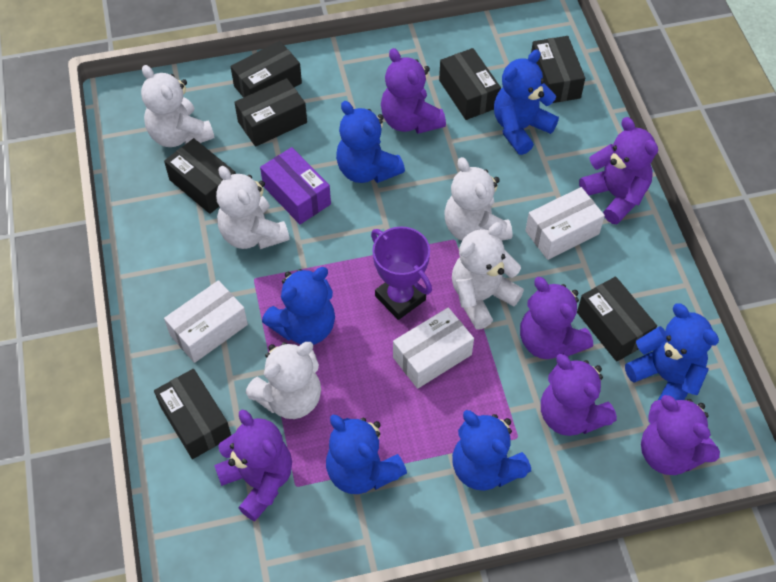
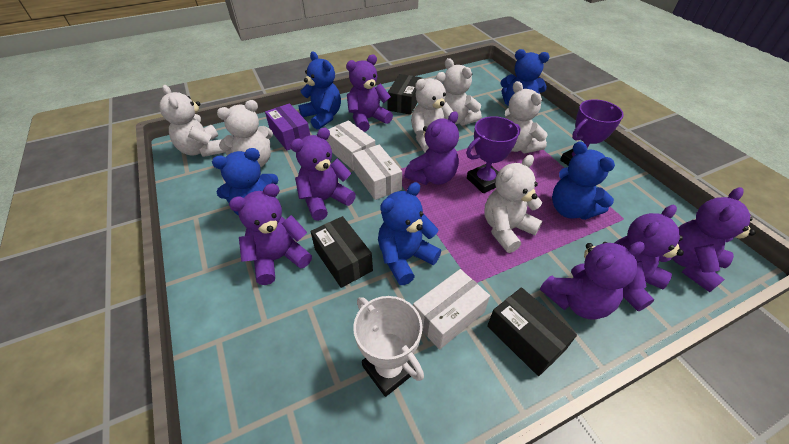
black box: [154,369,231,459] [164,138,236,214] [230,41,302,98] [234,78,307,147] [439,48,501,120] [531,36,585,103] [577,277,657,362] = 7 -> [311,216,373,288] [387,74,422,115] [487,287,577,376] = 3
blue teddy bear: [262,267,335,345] [326,415,407,494] [336,101,405,183] [452,410,531,491] [494,50,559,155] [625,303,719,400] = 6 -> [212,148,278,216] [299,51,341,130] [378,182,441,285] [500,49,550,106] [552,141,615,220] = 5
purple teddy bear: [214,410,292,521] [381,48,446,134] [520,277,593,359] [541,354,617,436] [579,117,658,224] [641,395,720,475] = 6 -> [229,184,312,285] [290,128,356,221] [346,55,393,132] [404,111,459,185] [540,242,645,319] [615,205,684,311] [672,187,756,292] = 7
purple trophy: [371,226,432,320] = 1 -> [466,116,521,193] [560,99,624,166] = 2
white teddy bear: [141,65,214,147] [216,166,290,249] [246,342,321,419] [444,157,512,241] [452,222,524,330] = 5 -> [159,85,226,157] [217,100,273,168] [411,72,454,152] [443,58,482,126] [484,155,542,253] [505,81,548,153] = 6
white trophy: none = 0 -> [353,296,424,397] = 1

